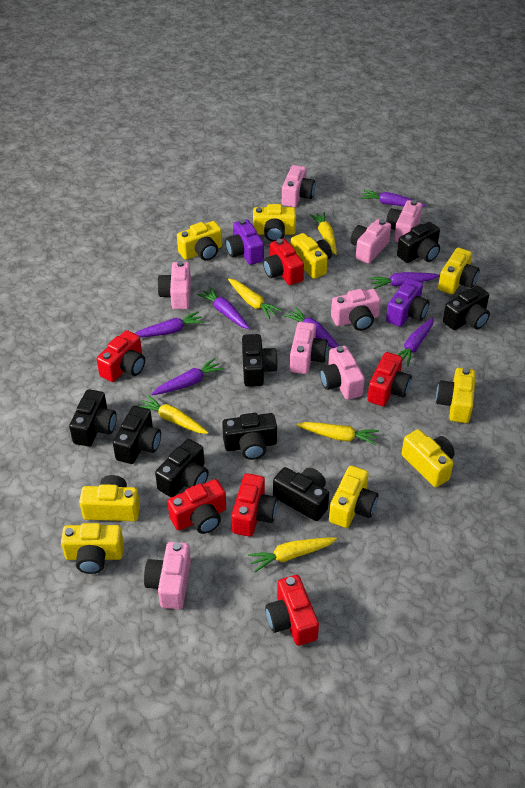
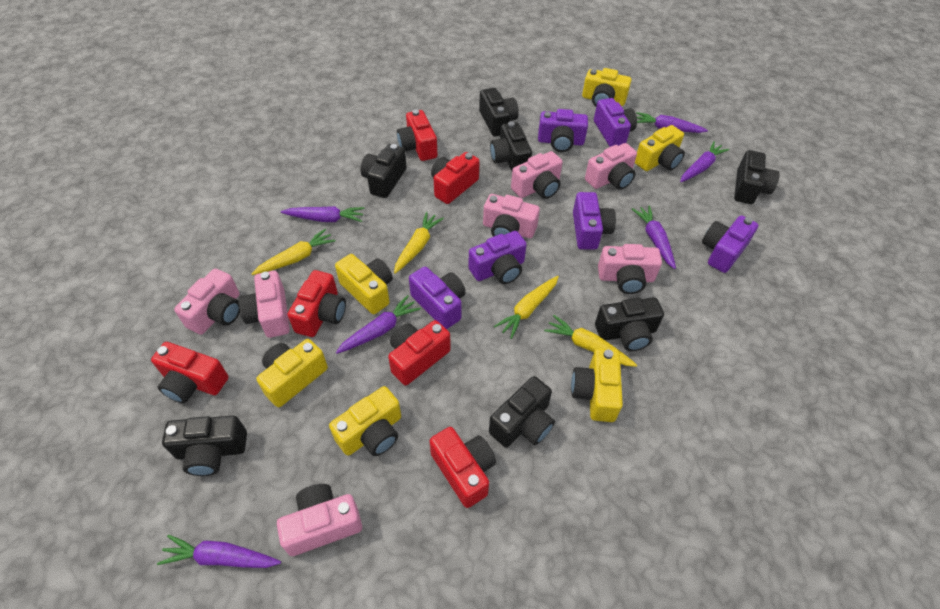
black camera: [69,389,117,447] [113,406,161,464] [155,439,209,497] [222,413,277,460] [242,334,278,387] [273,467,329,521] [397,222,440,263] [443,286,490,330] = 8 -> [162,416,247,476] [361,144,407,198] [479,88,519,137] [489,376,555,447] [490,121,532,171] [595,297,664,351] [734,150,780,204] = 7
pink camera: [144,542,191,609] [157,261,191,309] [282,165,315,207] [290,322,328,374] [320,346,365,400] [331,289,381,331] [350,219,391,264] [386,200,422,242] = 8 -> [174,269,240,335] [238,271,290,338] [277,484,362,556] [483,194,540,238] [511,151,563,199] [585,143,637,190] [598,244,662,294] = 7
purple camera: [226,219,264,265] [386,278,430,327] = 2 -> [409,266,466,329] [468,231,527,284] [538,109,588,152] [573,192,616,249] [594,98,637,147] [702,215,758,273] = 6
purple carrot: [135,311,205,338] [151,358,224,395] [197,287,250,329] [284,307,339,348] [360,189,425,207] [369,272,440,289] [397,318,434,366] = 7 -> [157,535,281,568] [281,206,365,222] [336,295,421,354] [632,205,676,269] [636,112,708,133] [680,141,729,182] = 6
yellow camera: [61,523,124,574] [79,475,140,521] [177,221,222,261] [253,204,296,242] [291,233,332,279] [329,466,378,528] [401,429,455,487] [436,368,476,423] [438,248,479,294] = 9 -> [257,339,328,407] [329,386,401,456] [335,254,393,314] [571,348,623,422] [582,68,632,106] [635,125,685,171] = 6
yellow carrot: [139,395,209,434] [228,278,282,319] [248,538,337,572] [297,422,379,445] [309,212,337,255] = 5 -> [252,229,336,275] [394,212,444,274] [494,276,559,339] [544,315,637,367] = 4

